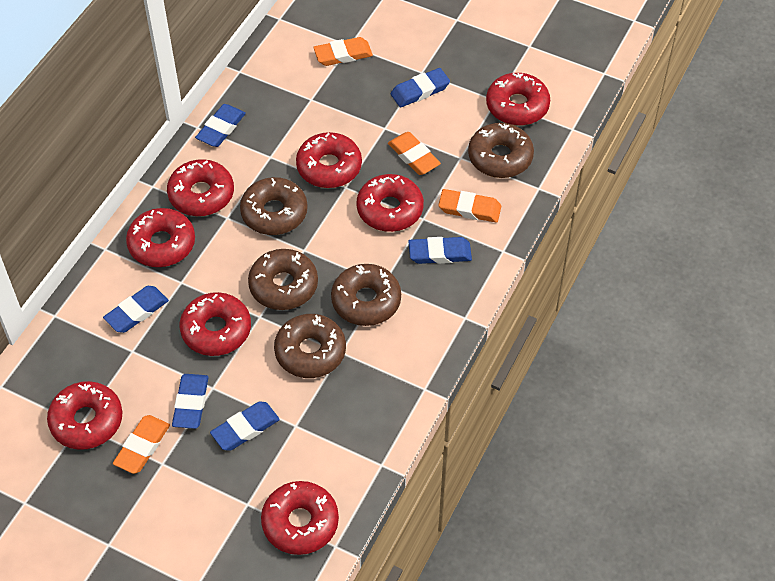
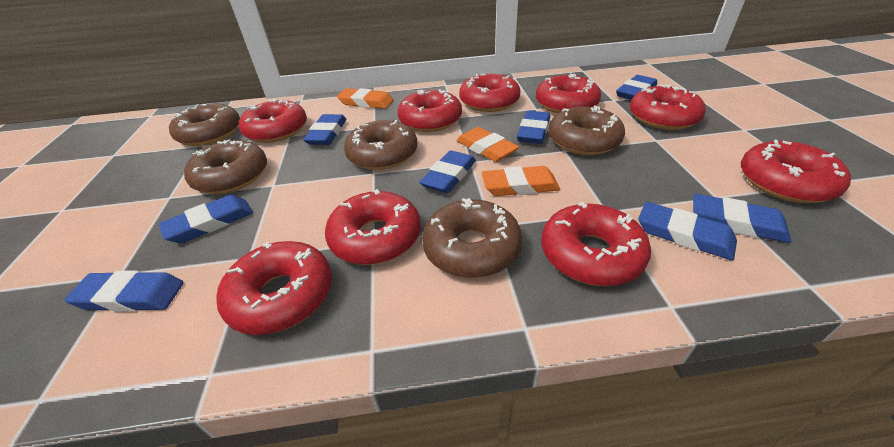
blue eraser: [103,286,169,333] [172,374,209,429] [195,104,246,147] [210,402,280,451] [391,68,450,108] [408,237,472,264] = 6 -> [65,271,184,312] [159,195,253,243] [303,114,347,145] [419,150,476,193] [517,111,550,144] [616,75,657,100] [638,202,737,260] [693,194,791,243] = 8
orange eraser: [113,415,170,474] [313,37,373,66] [388,132,441,175] [438,189,501,223] = 4 -> [337,88,394,109] [457,127,519,162] [482,166,560,196] = 3
red donut: [47,381,122,450] [126,208,195,267] [167,159,234,216] [179,292,251,356] [261,481,339,555] [296,132,362,188] [356,174,424,232] [486,73,550,126] = 8 -> [216,241,332,335] [239,99,307,143] [325,189,421,265] [397,89,462,132] [459,74,521,112] [536,73,601,113] [541,202,651,286] [630,84,706,130] [741,140,851,203] = 9

